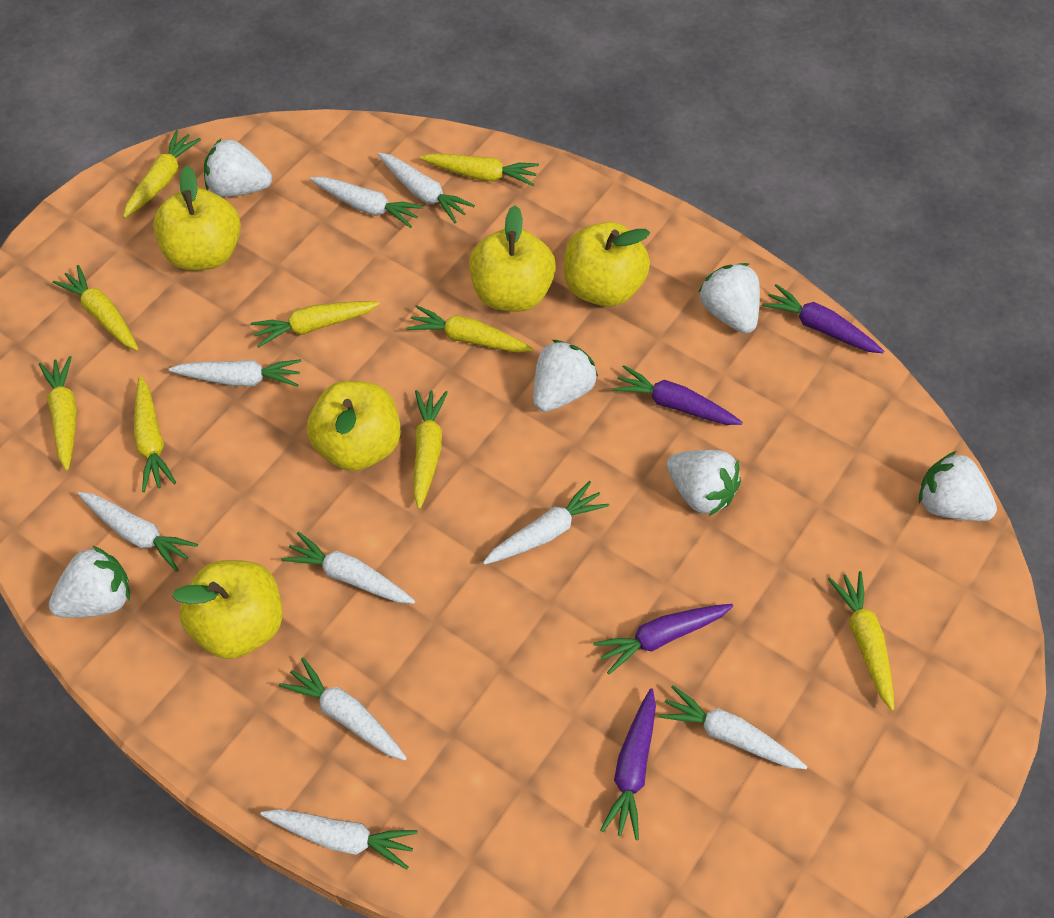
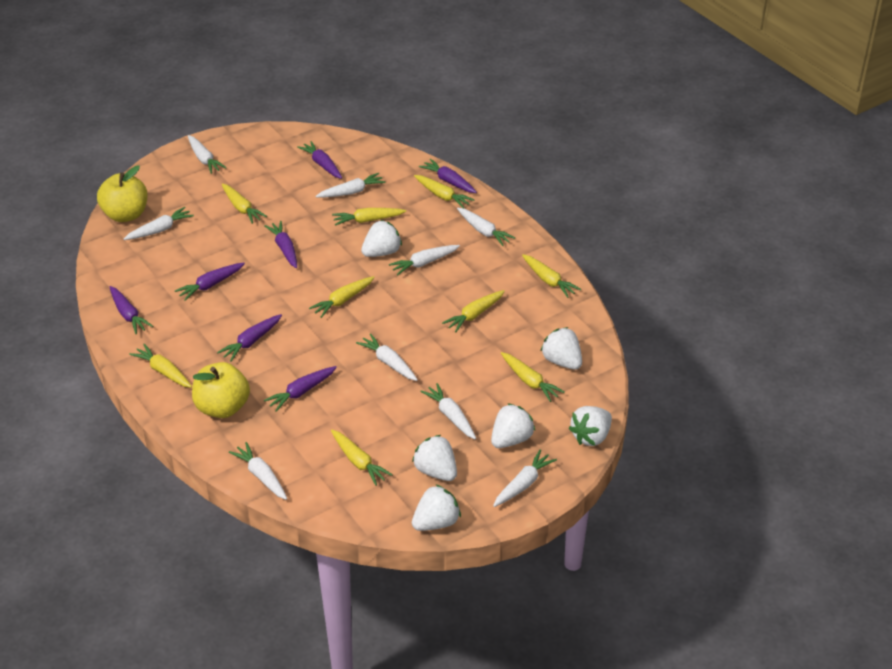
purple carrot: [593,604,733,674] [600,688,656,840] [612,365,743,425] [762,284,884,353] = 4 -> [110,286,153,334] [175,262,245,301] [217,314,282,362] [264,221,297,268] [264,366,337,412] [297,141,342,179] [419,159,477,193] = 7
yellow apple: [153,166,241,270] [172,560,283,659] [307,381,401,471] [469,205,556,312] [564,222,650,307] = 5 -> [97,166,148,222] [192,362,250,418] = 2

